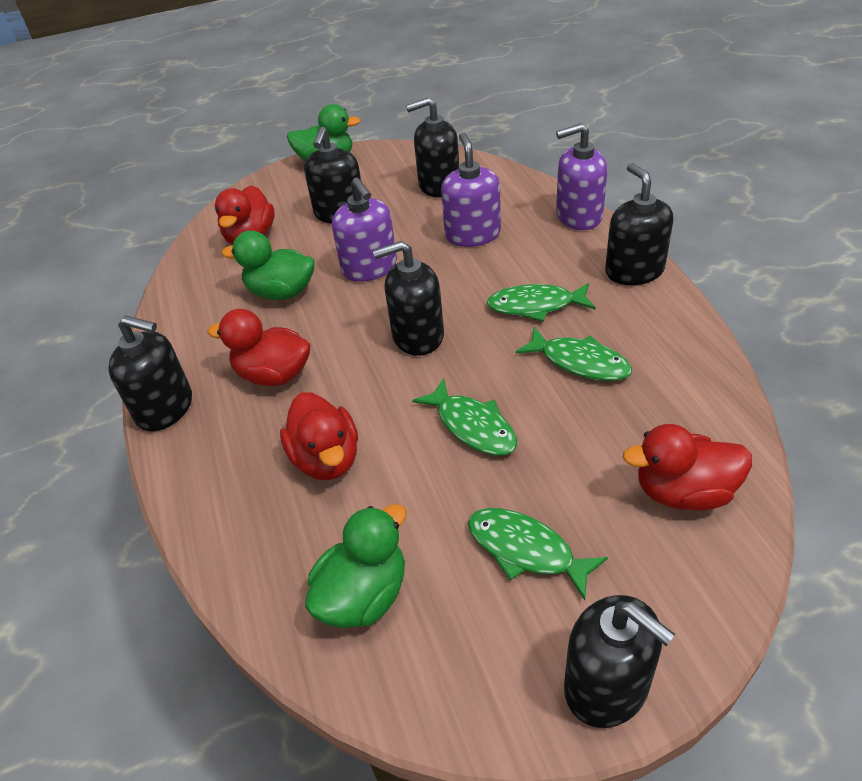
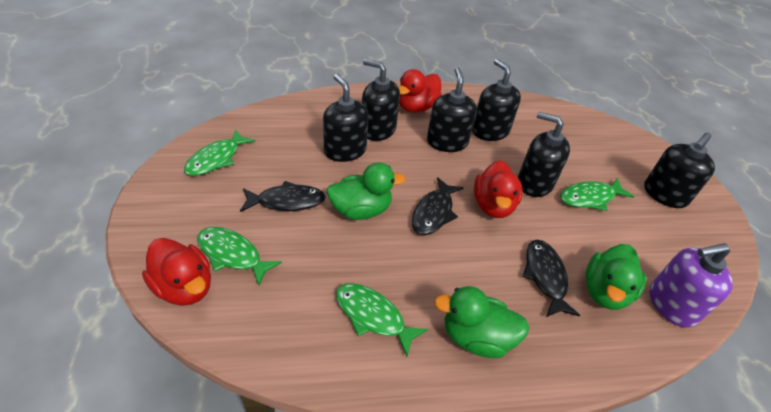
black fish: none = 0 -> [240,181,326,212] [412,177,463,235] [523,240,580,317] = 3
purple soap dispenser: [332,177,397,282] [441,133,501,247] [556,123,607,230] = 3 -> [650,243,733,327] = 1
red duck: [207,309,310,386] [215,185,275,245] [280,392,358,480] [622,424,752,511] = 4 -> [142,238,211,306] [399,69,442,113] [474,160,523,218] = 3

